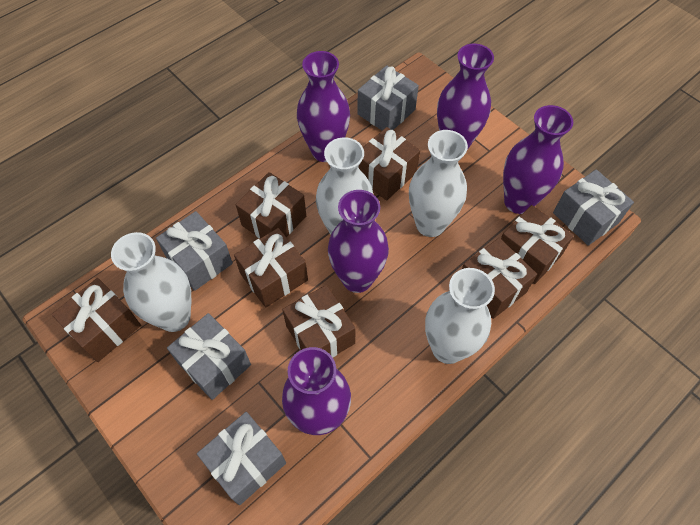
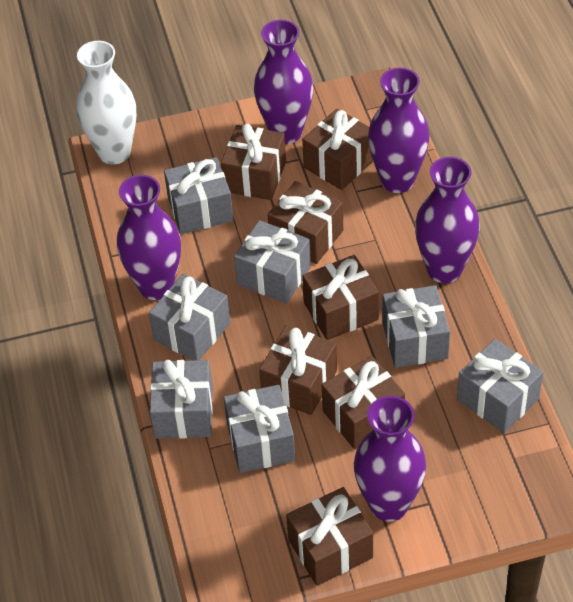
grey gift: [156,211,233,291] [167,313,251,400] [197,412,286,505] [357,65,419,130] [553,169,634,246] = 5 -> [149,274,230,360] [150,360,213,439] [164,157,233,234] [224,385,295,473] [234,220,311,303] [382,285,450,368] [457,339,543,433] = 7
white vase: [111,232,191,332] [316,137,373,235] [409,130,468,237] [425,268,495,364] = 4 -> [76,41,136,165] = 1

